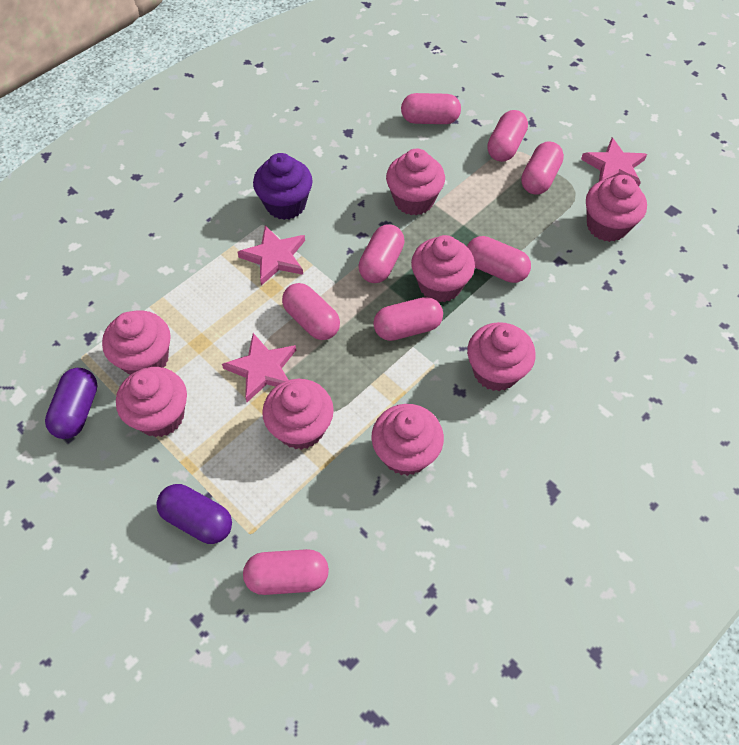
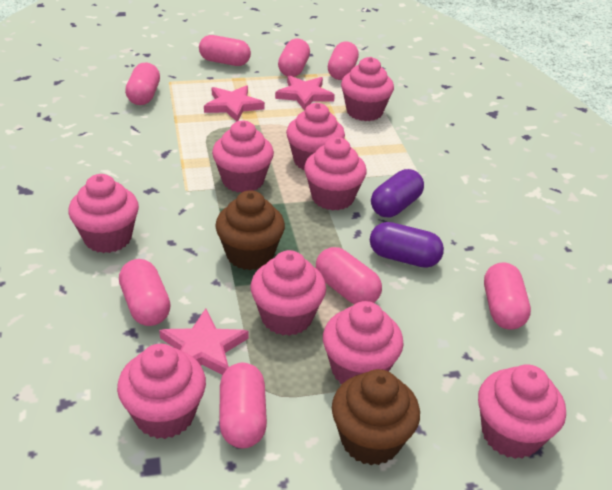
brown cupcake: none = 0 -> [215,190,285,270] [332,369,420,465] = 2
pink cupcake: [102,311,171,375] [116,367,187,437] [262,379,334,450] [371,404,444,476] [386,148,445,215] [411,235,475,302] [467,322,536,391] [586,175,647,242] = 8 -> [68,174,139,253] [117,344,206,439] [212,121,274,192] [250,250,326,336] [286,103,345,170] [304,137,367,210] [323,301,404,384] [341,57,394,121] [478,364,566,459] = 9
purple cupcake: [253,153,313,220] = 1 -> none = 0

